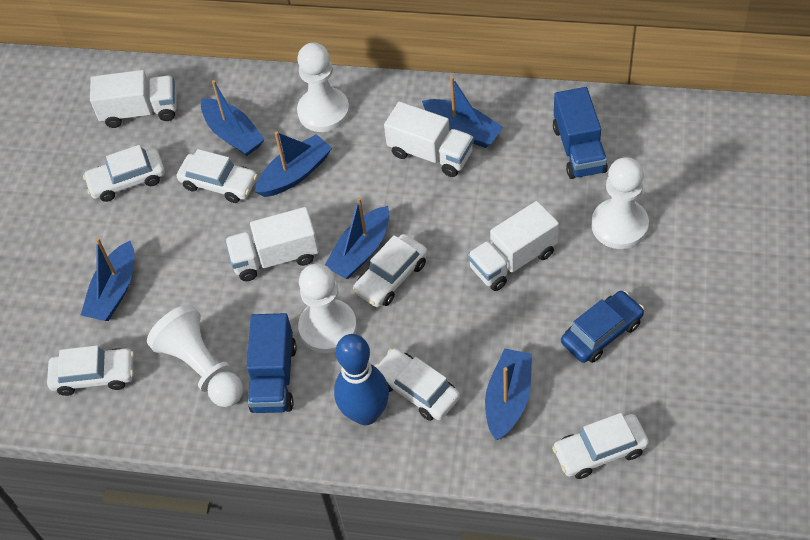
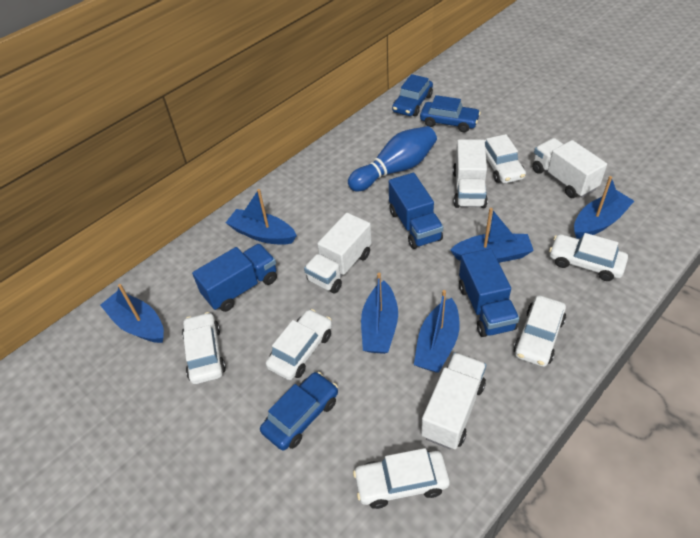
blue car: [561,291,644,363] = 1 -> [260,372,338,451] [392,74,433,116] [420,95,481,132] = 3
blue truck: [247,313,297,413] [553,87,608,179] = 2 -> [192,244,277,312] [389,173,443,249] [459,249,519,337] = 3
white pawn: [147,305,243,407] [297,43,350,132] [298,263,357,354] [591,157,649,249] = 4 -> none = 0

